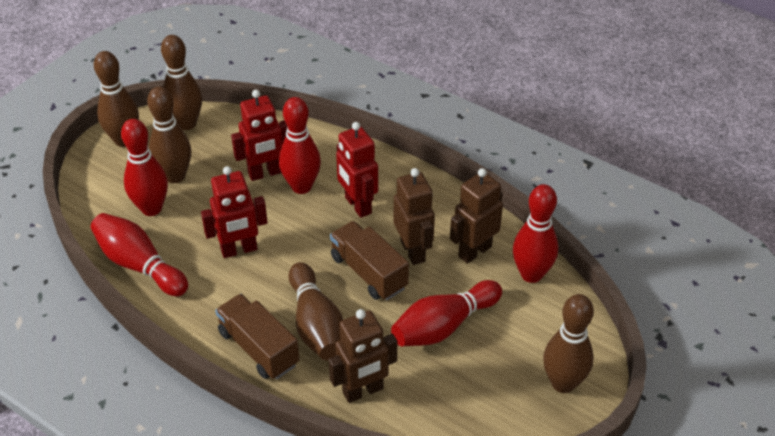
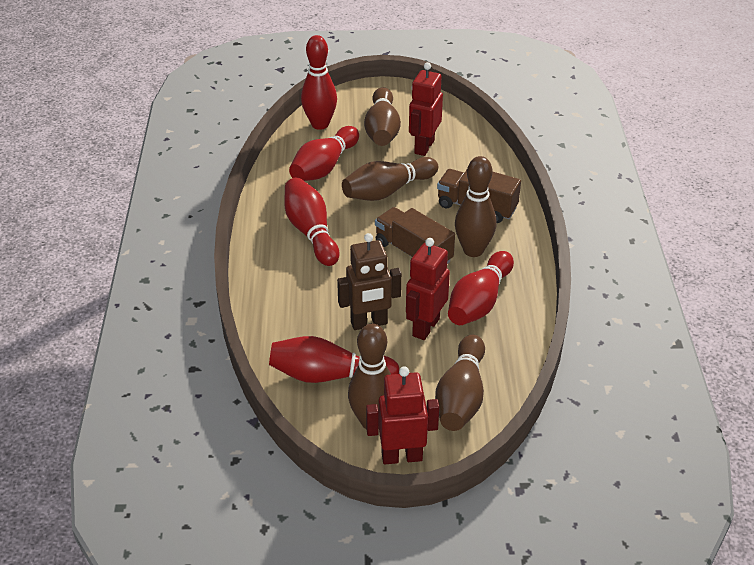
brown robot: [329,309,397,403] [394,168,435,265] [450,168,503,264] = 3 -> [337,233,402,330] = 1

